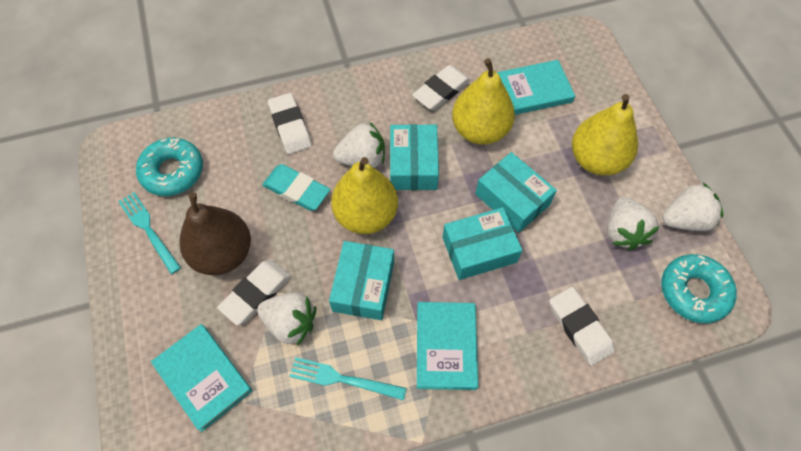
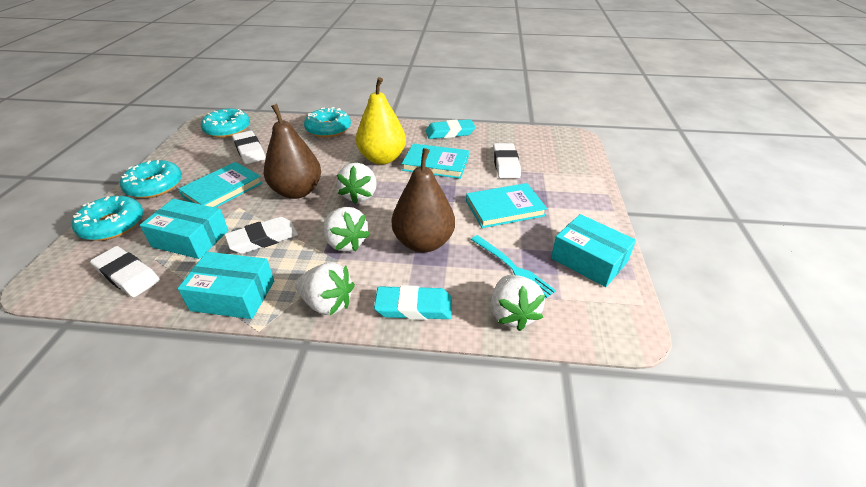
brown pear: [179,192,251,275] = 1 -> [264,104,321,199] [392,148,455,252] = 2
turquoise box: [329,241,394,320] [390,124,439,190] [442,207,522,280] [475,152,557,233] = 4 -> [140,199,229,259] [178,252,274,319] [551,214,636,287] = 3
turquoise donut: [136,137,203,196] [661,254,737,323] = 2 -> [72,196,143,241] [120,160,182,198] [201,109,250,138] [304,107,351,138] = 4
turquoise eraser: [262,164,330,211] = 1 -> [374,285,452,320] [426,119,476,139] = 2
turquoise fork: [118,192,181,274] [289,357,406,400] = 2 -> [471,235,556,299] = 1
yellow pear: [331,157,398,234] [452,58,515,145] [572,94,638,175] = 3 -> [356,77,406,164] = 1

